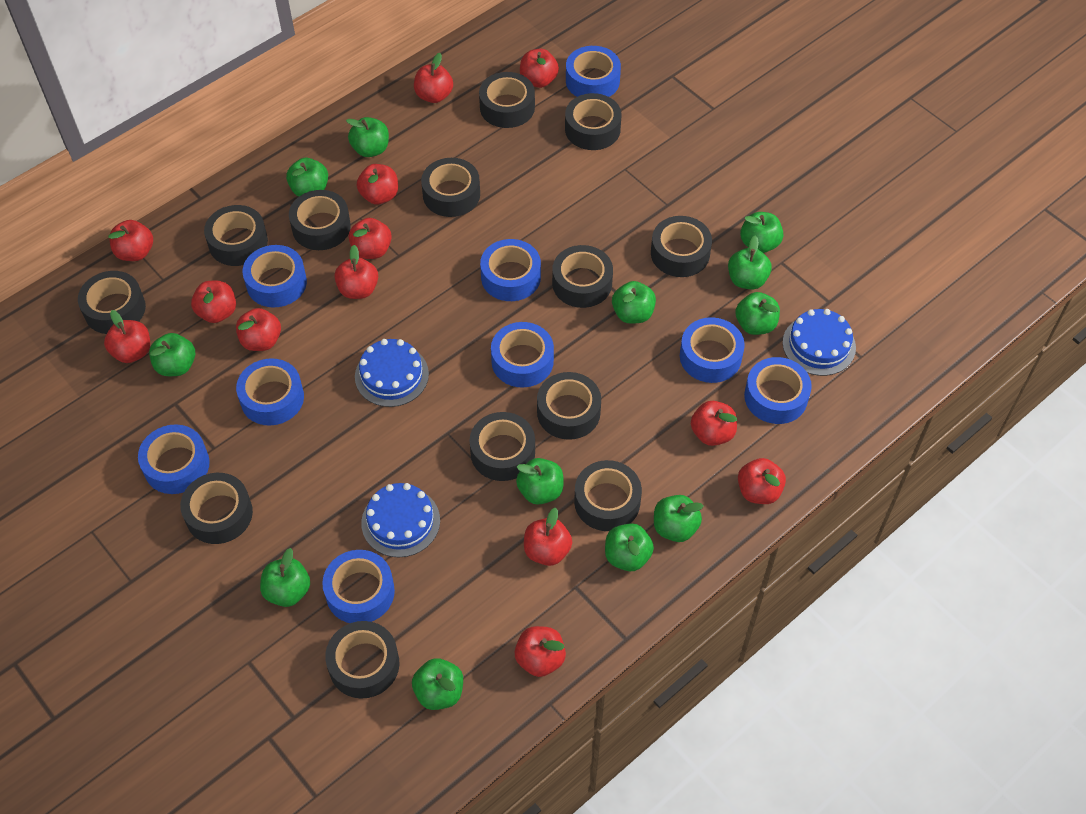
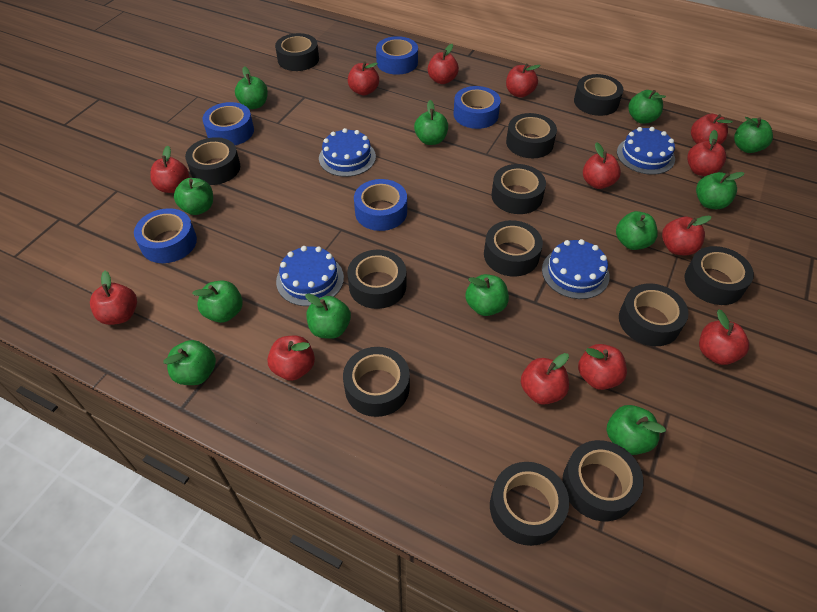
black tape: [78,271,146,334] [180,473,253,544] [204,205,268,266] [289,190,351,250] [325,621,399,699] [421,158,480,217] [470,412,535,481] [479,72,535,128] [537,372,601,440] [552,245,613,308] [565,93,621,150] [574,460,642,531] [651,216,712,277] = 13 -> [185,137,240,185] [275,33,319,71] [343,347,410,417] [347,250,406,309] [484,220,543,277] [490,462,569,546] [492,164,546,214] [506,113,557,158] [562,440,643,521] [574,74,623,116] [619,283,689,346] [684,246,754,305] = 12
blue cake: [355,339,429,407] [361,483,440,558] [783,309,856,376] = 3 -> [276,246,344,306] [319,128,376,177] [542,239,610,299] [617,127,675,175] = 4
blue tape: [138,424,210,494] [236,358,304,426] [242,245,307,307] [322,550,395,623] [480,239,541,301] [491,322,554,388] [566,46,621,97] [680,317,745,383] [744,357,812,424] = 9 -> [134,208,197,263] [202,102,254,145] [354,179,407,231] [376,36,418,75] [453,86,501,129] = 5

